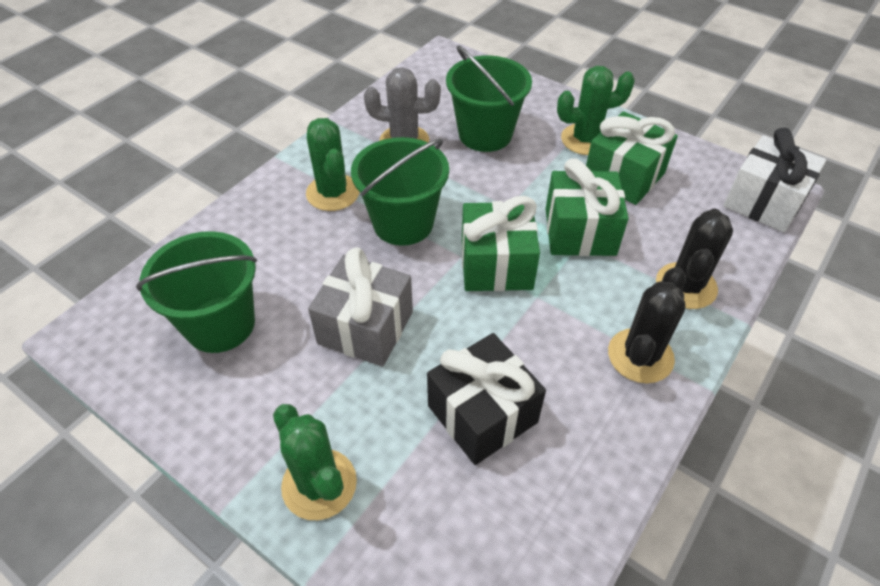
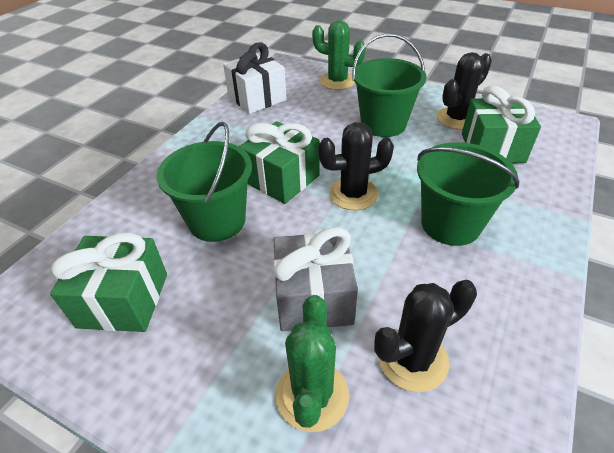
black cactus: [608,267,686,383] [656,209,733,309] = 2 -> [318,122,394,210] [374,280,477,392] [437,52,492,130] = 3
black gift: [427,333,546,465] = 1 -> none = 0
green cactus: [273,404,357,520] [306,118,359,211] [557,66,635,155] = 3 -> [276,295,349,432] [312,20,366,90] = 2
grey cactus: [364,67,441,142] = 1 -> none = 0

